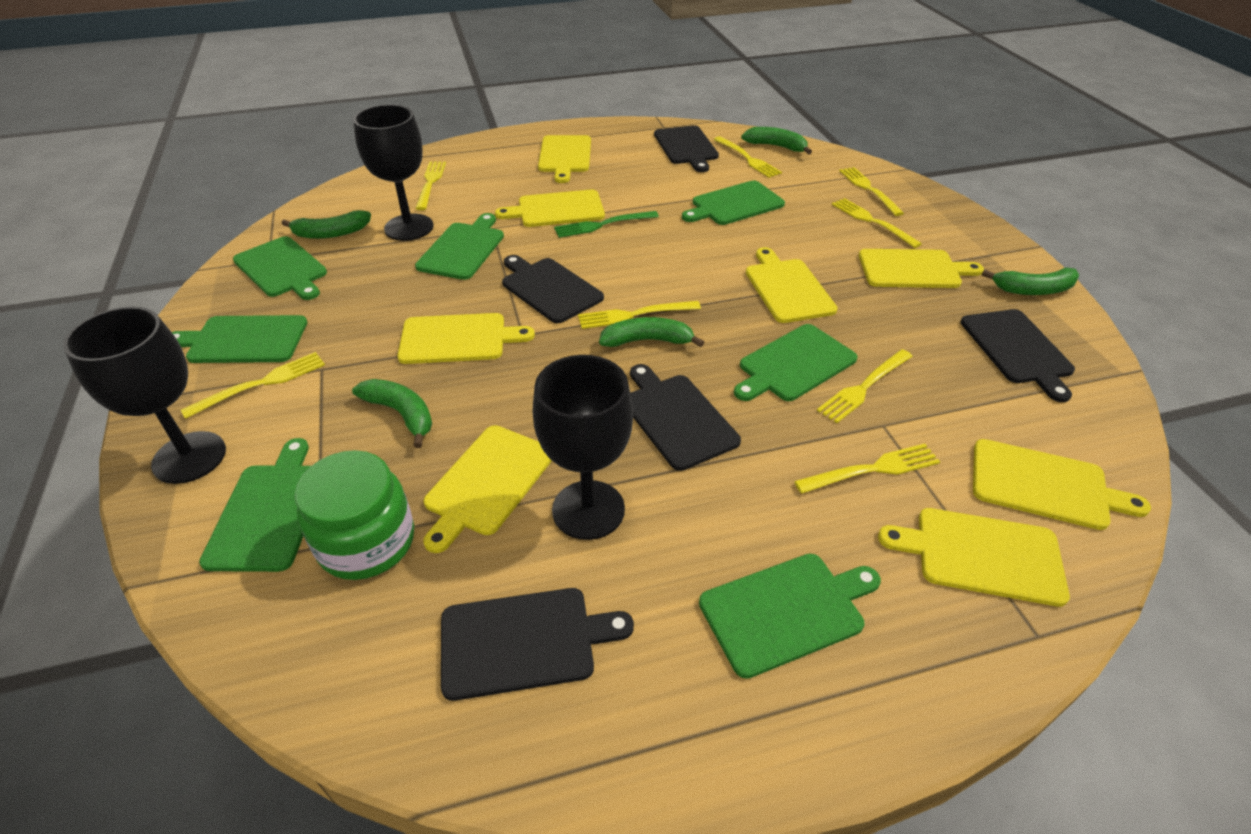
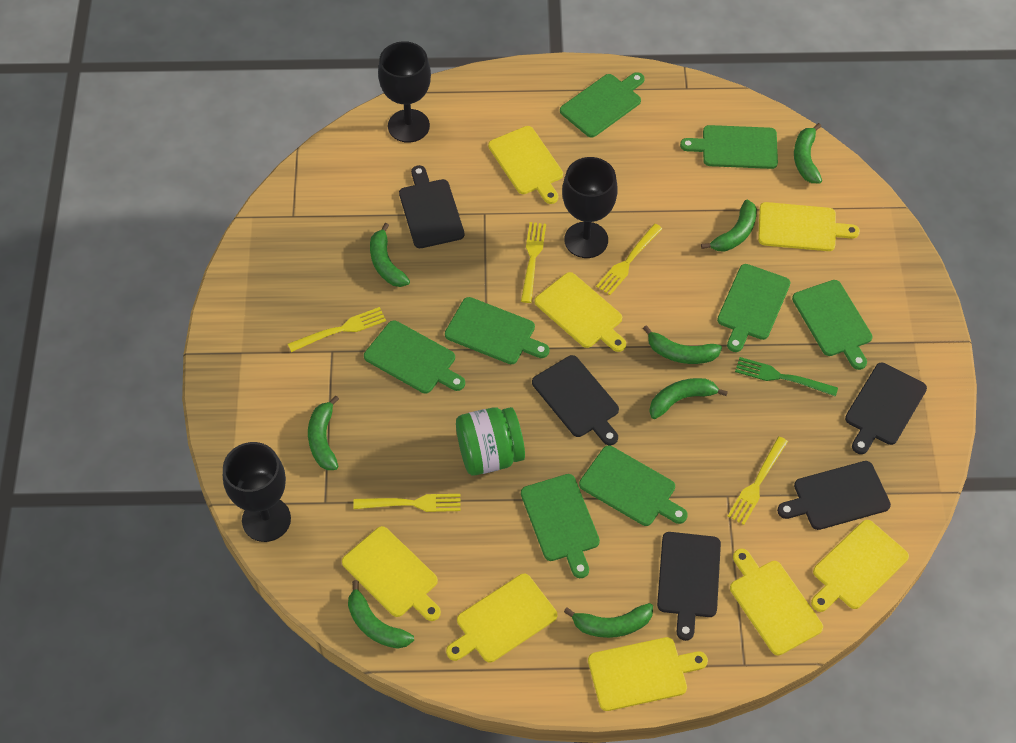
green banana: [282,210,371,239] [352,379,432,448] [599,317,704,347] [741,127,812,154] [982,267,1079,295] = 5 -> [308,395,339,470] [348,580,414,649] [370,223,410,287] [564,603,653,638] [643,325,722,364] [649,378,728,419] [701,200,757,251] [794,123,822,183] = 8
green cutting board: [172,315,307,363] [199,438,310,572] [233,236,327,300] [415,213,504,280] [682,181,785,225] [699,554,881,679] [734,324,858,401] = 7 -> [364,320,465,393] [445,297,549,364] [521,474,600,578] [560,72,645,138] [579,446,688,526] [680,125,778,169] [717,264,790,352] [792,280,872,370] = 8
yellow fork: [181,352,325,419] [415,161,446,210] [578,301,701,329] [713,136,782,178] [794,444,940,494] [817,349,913,423] [832,198,922,248] [839,167,904,216] = 8 -> [288,307,386,352] [353,494,461,512] [521,222,546,303] [596,224,662,295] [728,437,788,525] = 5

